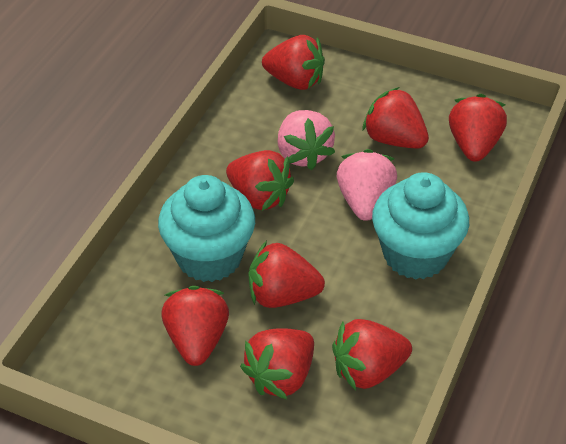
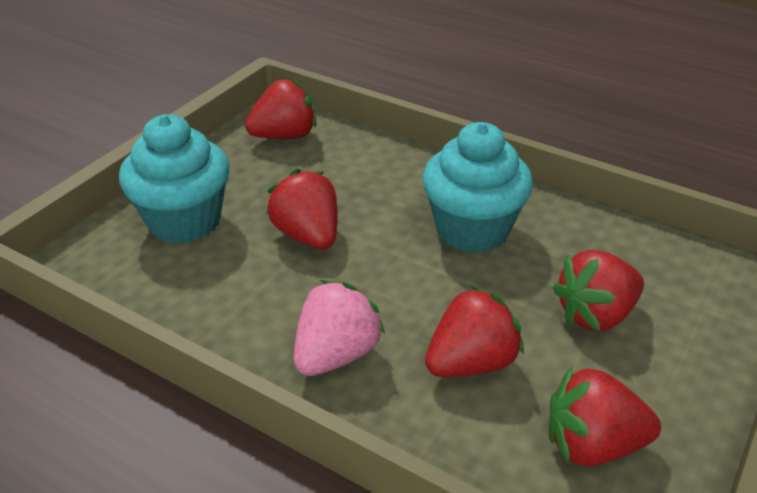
pink strawberry: [278,110,335,170] [337,149,397,221] = 2 -> [294,280,385,376] = 1
red strawberry: [162,286,229,366] [226,150,294,211] [240,328,314,399] [249,241,325,308] [262,35,325,90] [332,319,412,390] [362,87,429,149] [449,94,507,162] = 8 -> [245,78,317,139] [266,169,338,249] [425,285,524,377] [549,366,661,466] [553,250,644,332] = 5

